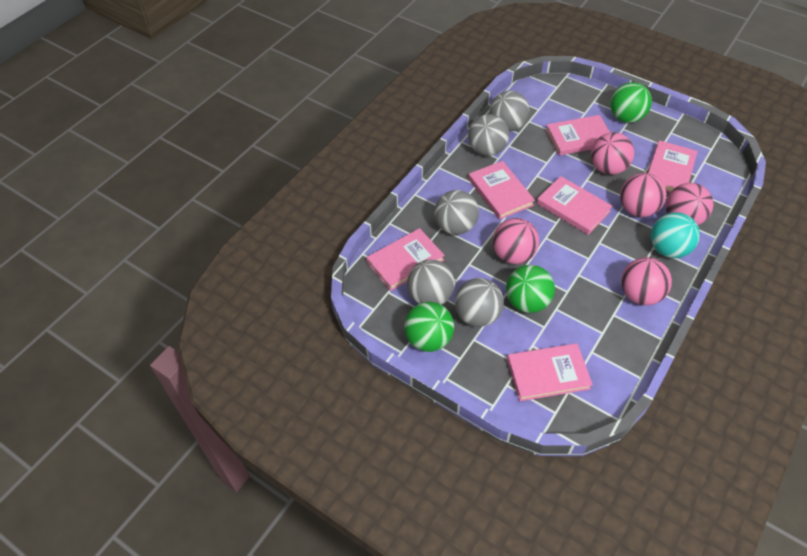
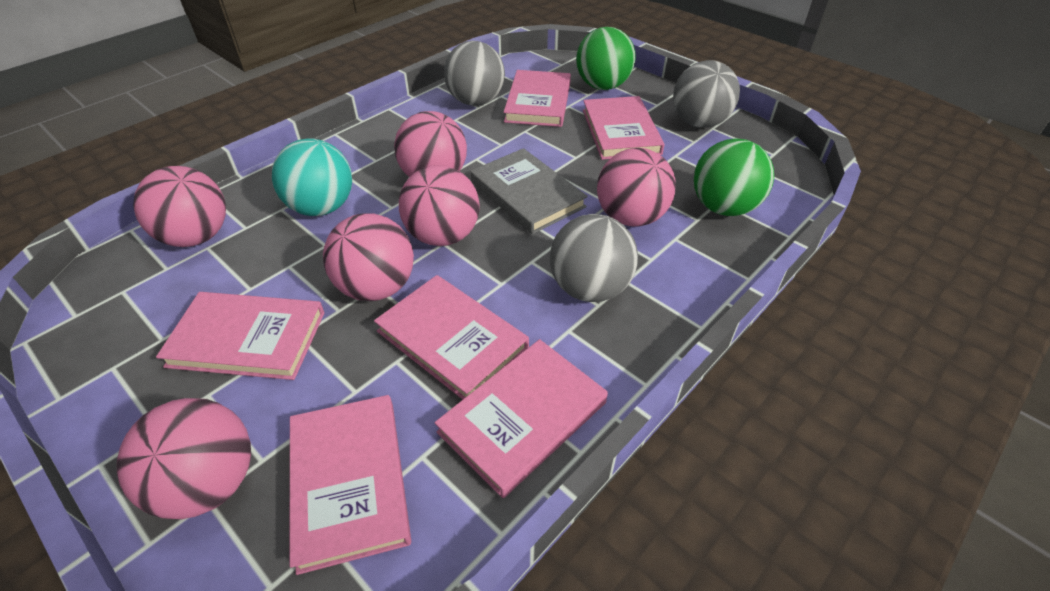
green ball: [404,302,454,352] [506,265,555,313] [610,82,652,123] = 3 -> [576,27,636,90] [694,138,774,216] = 2
grey ball: [407,259,455,305] [434,190,479,235] [455,278,504,327] [468,114,509,156] [489,91,529,132] = 5 -> [444,41,505,106] [550,214,638,302] [673,60,740,128] = 3
grey book: none = 0 -> [470,148,587,234] = 1
pink ball: [493,218,539,264] [591,132,634,175] [620,173,666,217] [621,257,672,305] [666,183,713,225] = 5 -> [117,398,251,519] [133,166,226,247] [323,213,414,301] [394,111,467,177] [399,165,480,246] [597,148,676,227] = 6

